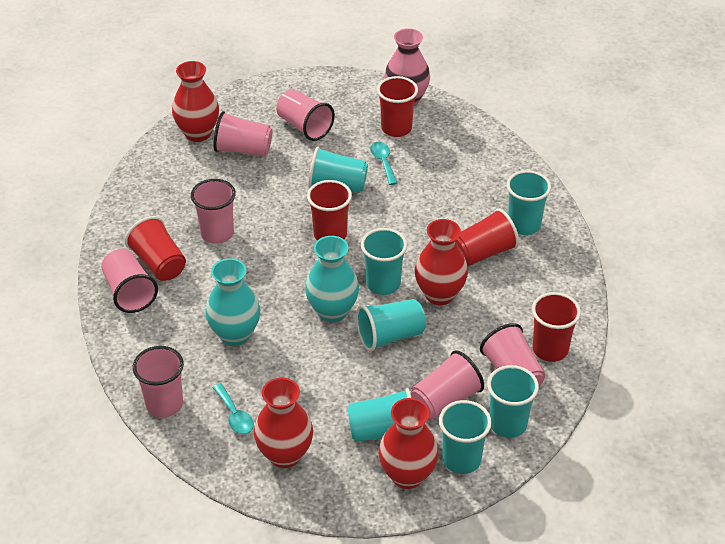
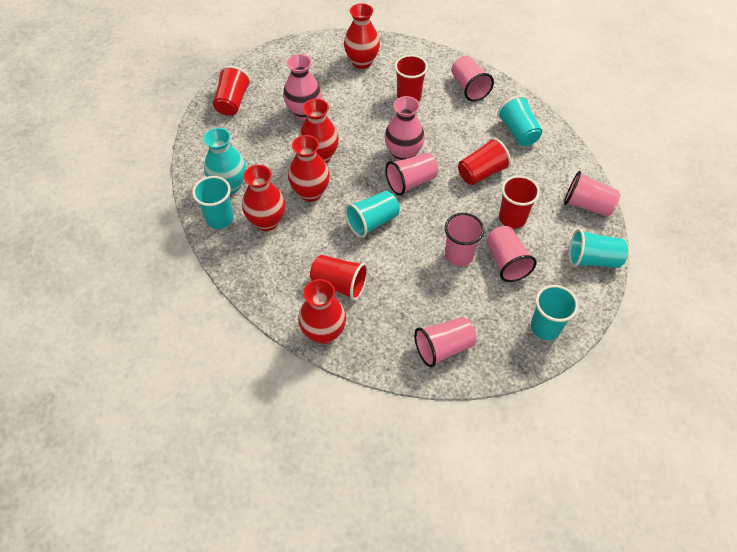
pink cup: [101,249,158,313] [133,346,184,417] [191,179,236,244] [213,111,272,157] [276,89,335,141] [411,350,484,419] [480,323,545,387] = 7 -> [385,153,438,196] [414,317,476,367] [445,213,484,267] [451,56,494,102] [486,226,537,282] [564,171,620,217] = 6
pink vase: [384,28,430,106] = 1 -> [283,54,322,120] [385,96,425,161] = 2
red vase: [172,61,219,142] [254,378,313,468] [378,398,439,489] [415,219,468,305] = 4 -> [242,165,285,231] [288,135,330,202] [298,279,346,344] [299,98,339,163] [344,3,380,69] = 5
turquoise cup: [308,147,368,193] [347,388,411,442] [356,299,426,352] [361,228,407,295] [439,400,492,474] [487,365,539,438] [507,170,551,235] = 7 -> [192,176,234,229] [345,191,400,238] [497,95,542,146] [531,285,579,340] [569,229,628,268] = 5
turquoise spoon: [212,383,254,434] [370,142,397,185] = 2 -> none = 0
turquoise vase: [205,258,260,346] [305,236,359,323] = 2 -> [203,128,246,194] = 1

